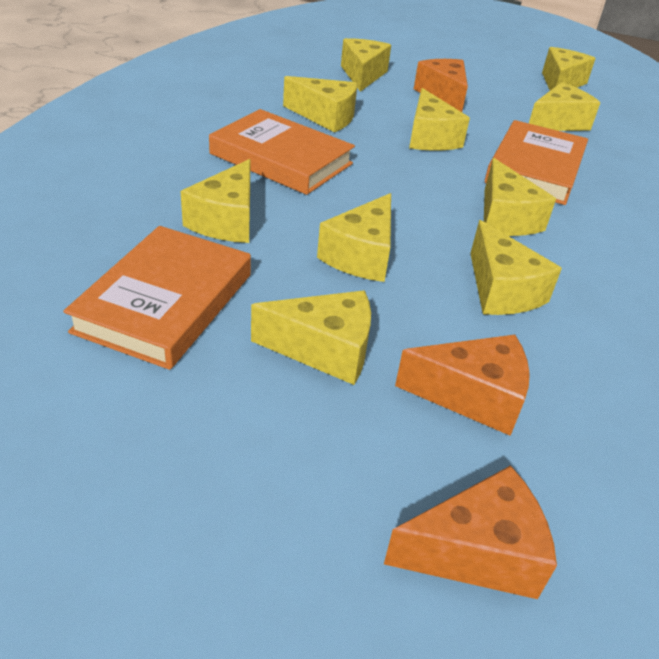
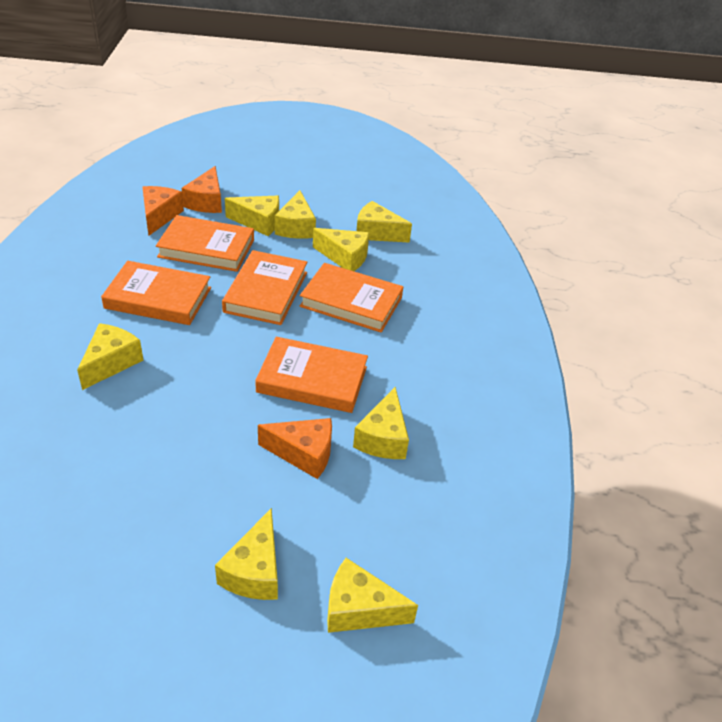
orange book: [64,226,251,370] [209,109,355,195] [485,120,588,205] = 3 -> [101,261,211,325] [156,215,254,272] [222,250,307,325] [255,337,368,413] [300,263,403,333] = 5
yellow cheese: [180,159,250,243] [251,290,371,385] [283,76,358,133] [317,193,391,282] [341,38,391,92] [409,88,470,151] [470,220,562,315] [484,158,556,236] [529,82,600,131] [542,47,596,90] = 10 -> [77,323,144,390] [215,508,278,600] [225,196,279,236] [275,190,316,239] [313,228,369,271] [327,558,418,633] [353,387,409,459] [357,201,412,243] = 8

